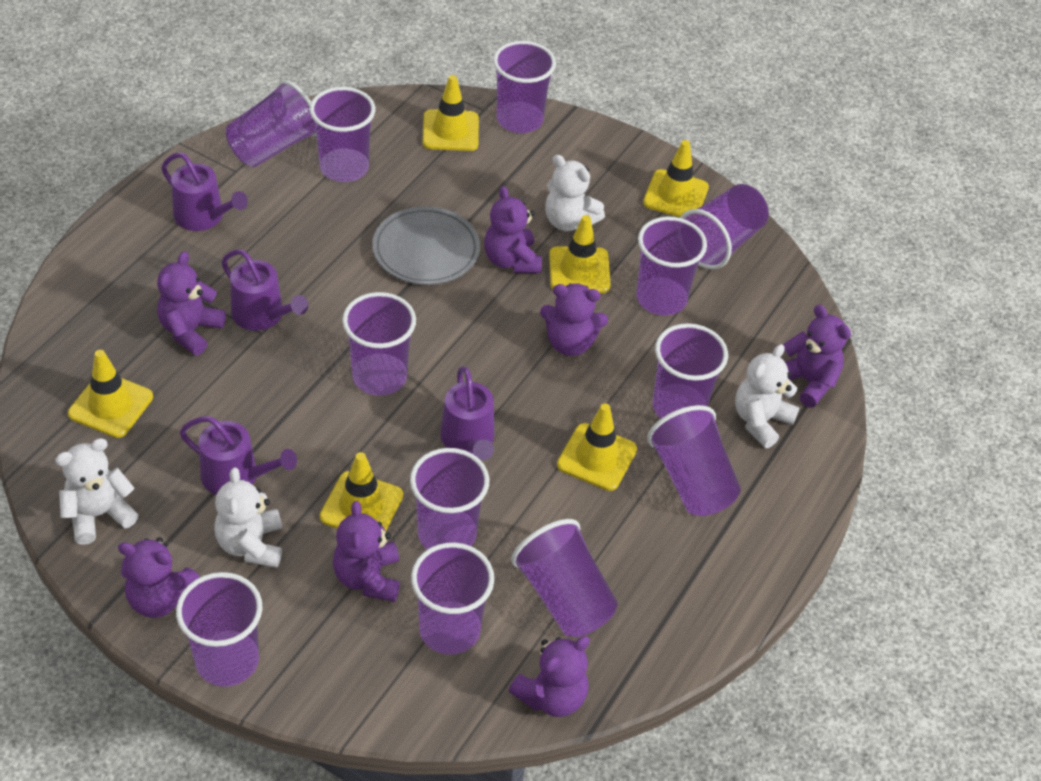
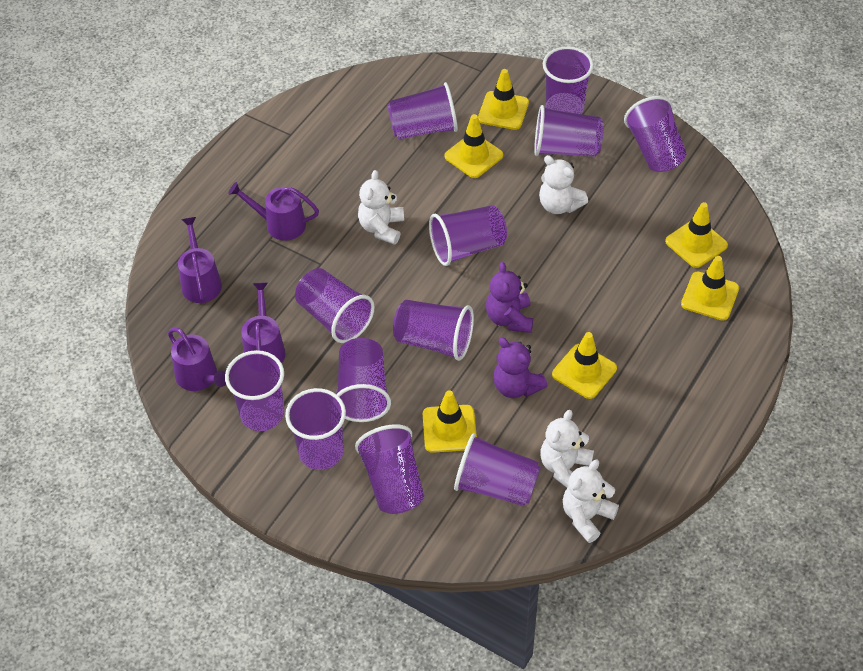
grey plate: [372,206,480,285] = 1 -> none = 0
purple teddy bear: [118,537,200,618] [157,251,226,356] [333,501,400,602] [484,186,542,273] [509,636,590,717] [540,283,608,356] [783,305,851,407] = 7 -> [486,262,533,333] [493,338,548,398] = 2

